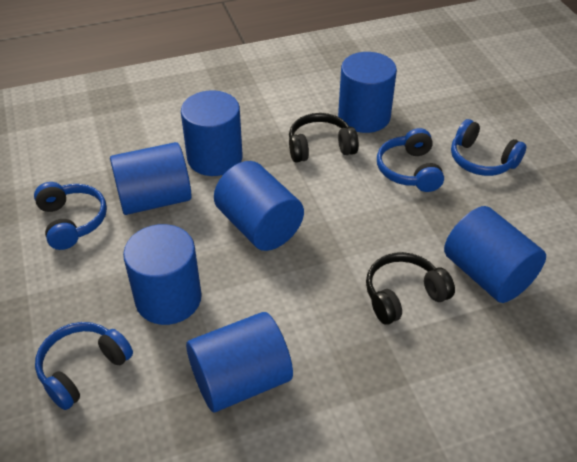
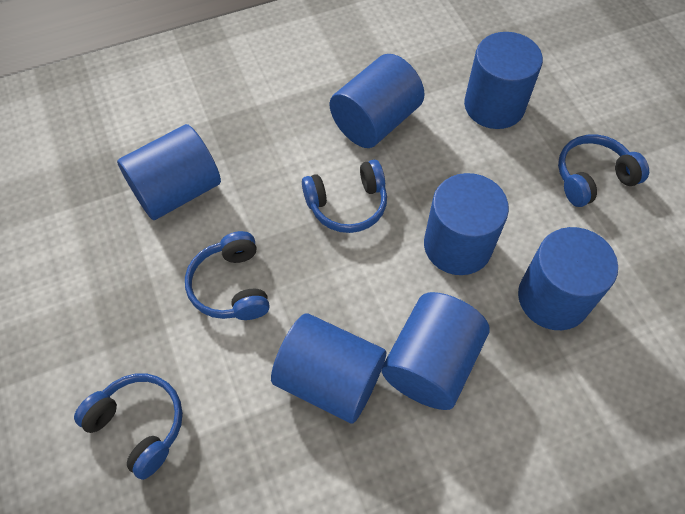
black headphones: [289,113,359,163] [366,252,455,324] = 2 -> none = 0

